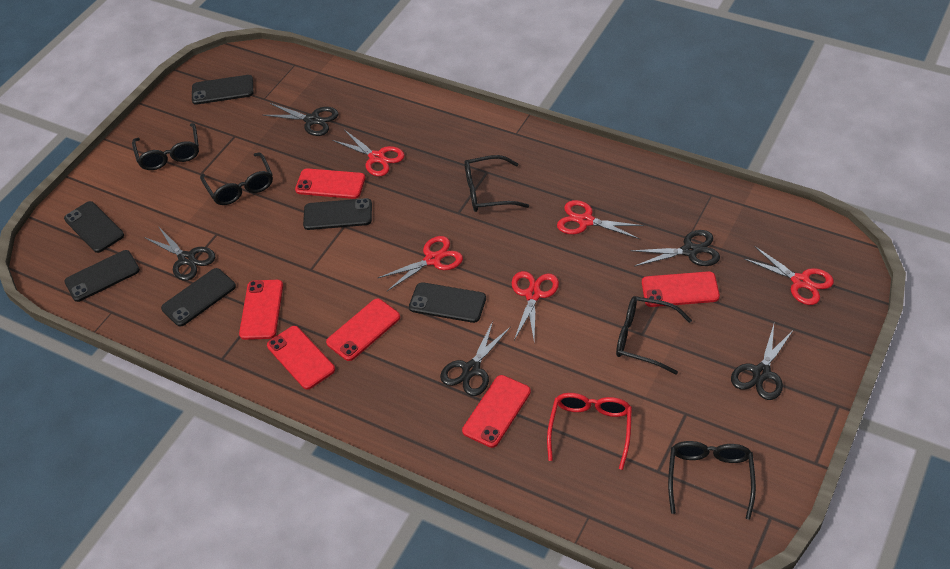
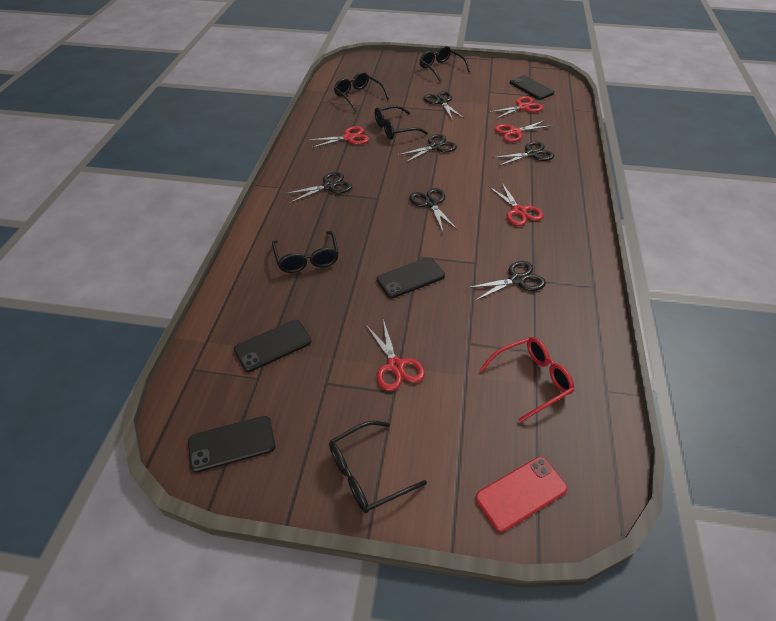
black phone: [64,201,124,253] [64,250,140,302] [161,268,236,327] [192,75,253,105] [303,198,372,230] [409,282,486,323] = 6 -> [188,416,275,473] [234,320,311,372] [376,257,445,298] [510,75,554,100] = 4
black scissors: [144,226,215,281] [263,103,339,136] [440,321,511,396] [630,230,720,266] [731,325,794,400] = 5 -> [284,172,352,203] [398,134,457,163] [409,188,458,232] [423,91,464,120] [466,261,546,301] [492,141,554,166] = 6
red phone: [239,280,283,340] [267,326,335,390] [295,168,365,199] [326,299,400,361] [462,375,531,448] [642,271,720,307] = 6 -> [476,457,568,532] = 1

